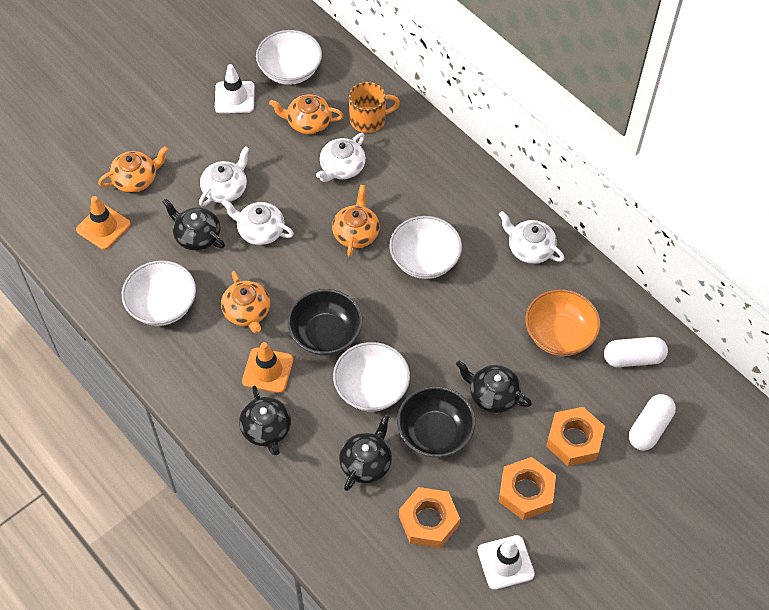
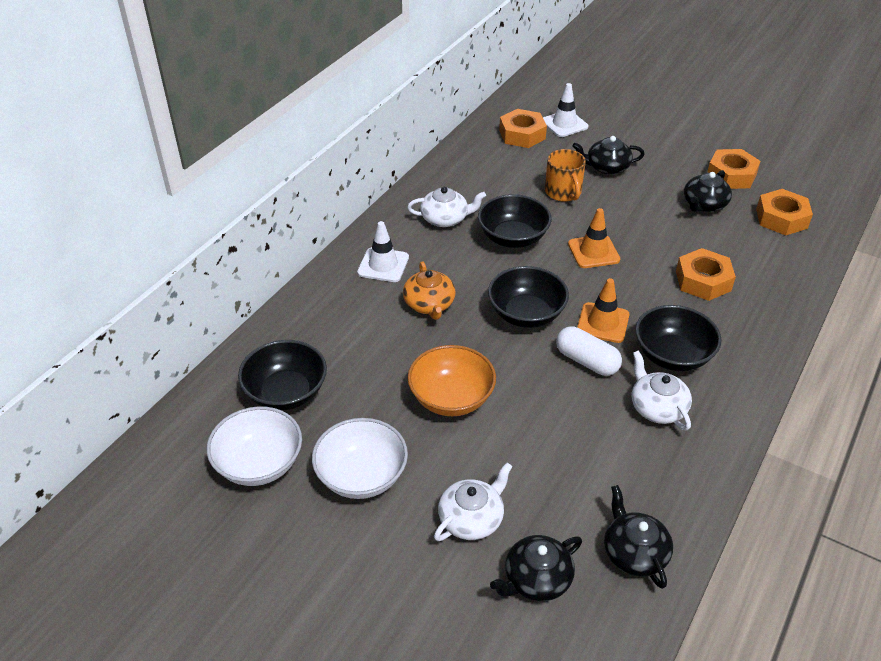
black bowl: [287,289,362,356] [397,386,475,458] = 2 -> [238,340,327,410] [478,194,552,248] [488,266,569,328] [635,305,722,371] = 4
orange nut: [399,487,460,548] [499,457,556,520] [546,407,605,466] = 3 -> [499,109,547,148] [676,248,736,301] [707,149,761,189] [756,189,813,235] = 4
orange teapot: [98,146,169,193] [221,271,270,333] [269,94,344,134] [332,185,380,257] = 4 -> [403,261,456,320] = 1
white bowl: [122,260,196,326] [256,30,322,85] [333,342,410,411] [389,216,462,279] = 4 -> [207,406,302,486] [312,418,408,499] = 2
white capsule: [604,337,668,367] [629,394,676,451] = 2 -> [556,326,622,376] = 1
white teapot: [199,146,249,206] [222,199,294,245] [316,133,366,182] [499,211,564,264] = 4 -> [407,187,486,227] [434,462,513,541] [632,350,692,431] = 3

